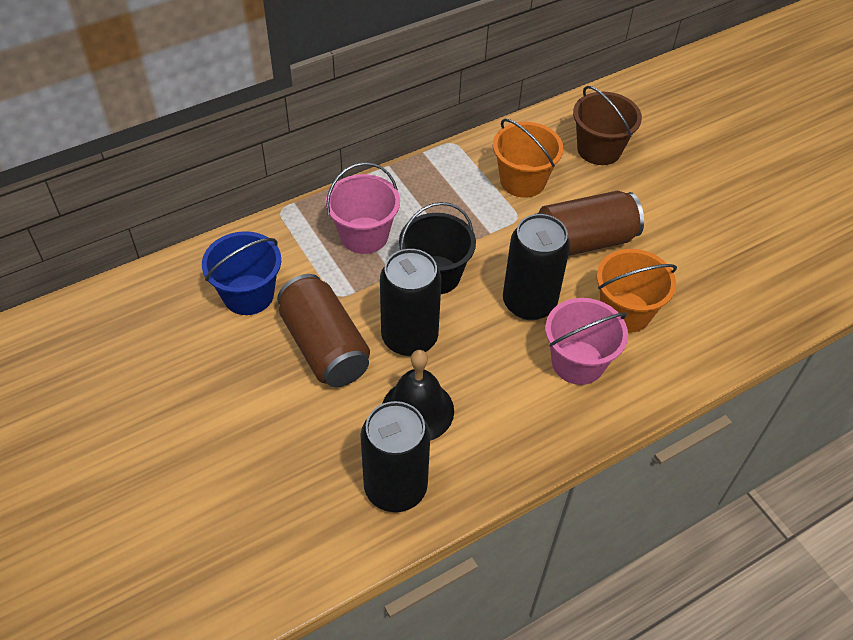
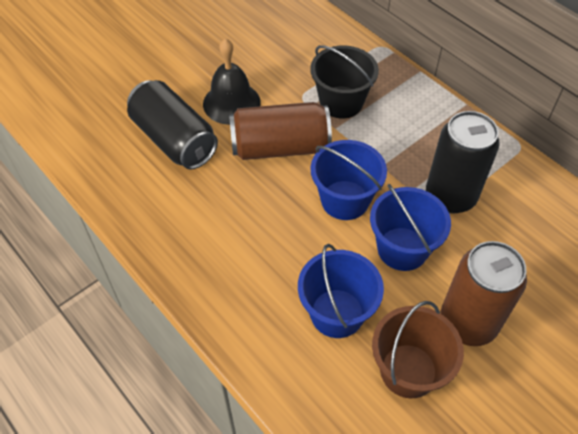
black can: [360,401,430,512] [380,249,441,356] [503,214,570,320] = 3 -> [127,80,218,169] [426,111,500,214] = 2
blue bucket: [202,231,281,315] = 1 -> [298,244,384,338] [311,140,387,220] [370,184,451,271] = 3
orange bucket: [493,119,563,198] [597,249,677,333] = 2 -> none = 0
pink bucket: [325,162,400,254] [545,298,628,385] = 2 -> none = 0

